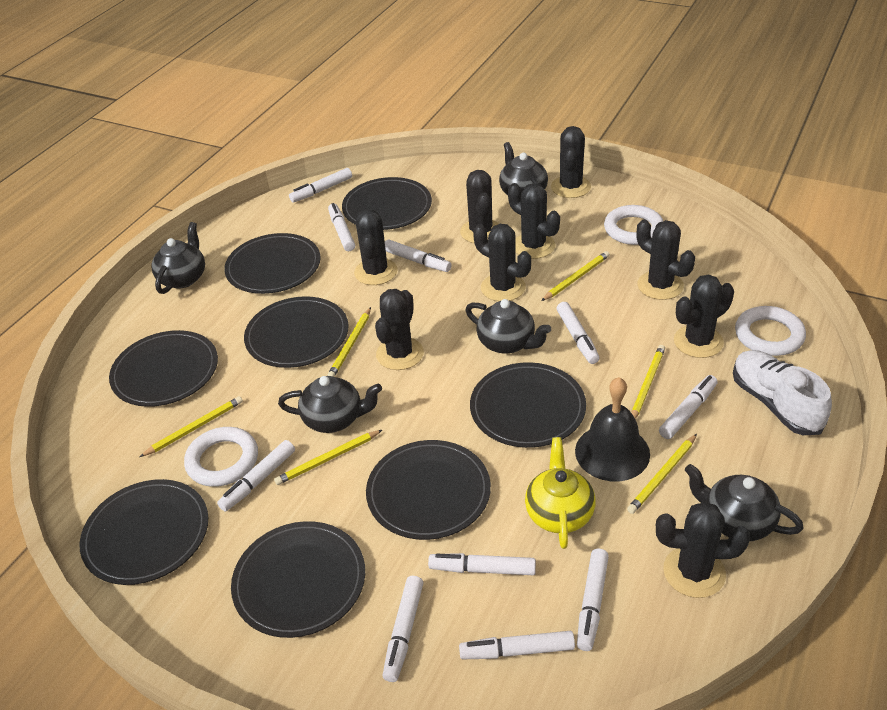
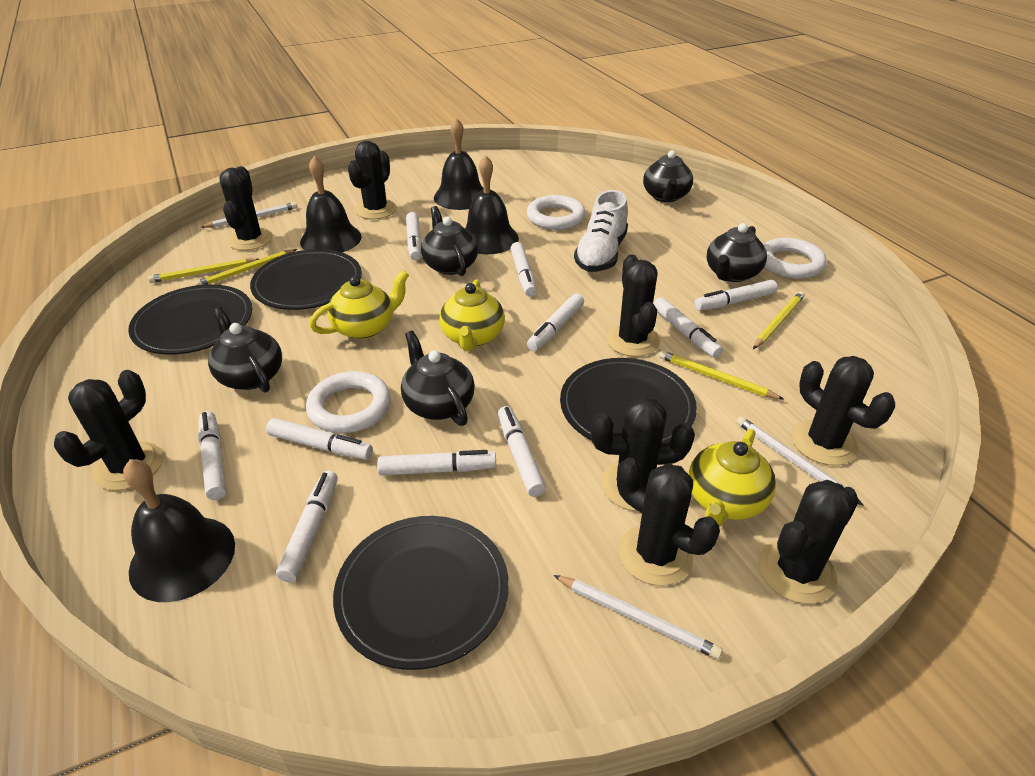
black bell: [575,377,650,481] = 1 -> [123,459,235,602] [300,156,362,252] [434,118,484,210] [465,155,519,254] = 4
black cactus: [354,209,398,285] [375,289,424,370] [460,170,499,243] [473,224,531,301] [508,183,560,259] [551,126,591,198] [637,219,695,300] [656,502,751,598] [674,274,734,358] = 9 -> [54,370,163,491] [219,166,273,251] [348,141,397,219] [591,396,695,511] [606,255,660,357] [617,458,720,586] [759,480,859,604] [792,356,895,466] = 8
black plate: [80,479,208,585] [109,330,218,407] [224,233,321,294] [231,521,365,638] [244,296,349,368] [342,177,432,230] [366,440,491,540] [470,362,586,448] = 8 -> [128,284,252,355] [250,249,362,310] [333,516,509,670] [560,358,697,443] = 4
white pencil: none = 0 -> [200,202,297,228] [553,575,723,659] [736,416,864,506] = 3
yellow pencil: [140,396,243,457] [274,430,382,485] [327,307,371,377] [541,251,610,301] [627,434,697,514] [631,345,665,419] = 6 -> [148,258,259,283] [195,249,297,286] [659,351,784,400] [753,291,805,349] = 4
yellow teapot: [525,437,596,549] = 1 -> [309,270,409,339] [440,279,505,351] [688,429,776,527] = 3

